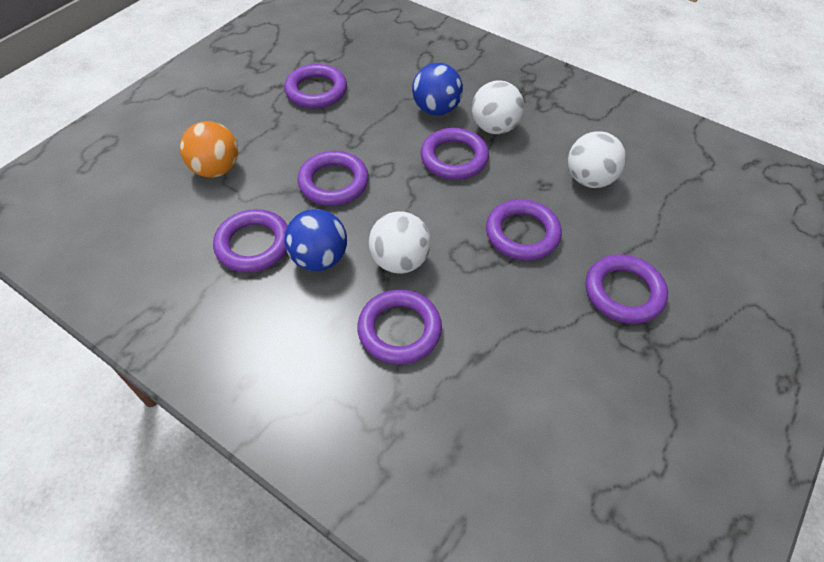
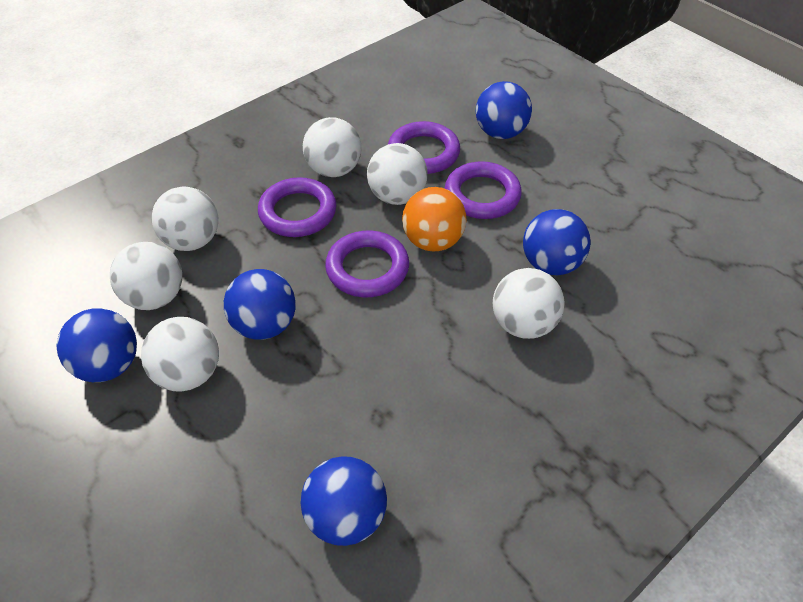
blue ball: [284,209,347,271] [412,63,463,116] = 2 -> [57,308,137,382] [224,269,296,340] [301,456,387,546] [476,81,532,139] [523,209,590,275] = 5
purple ring: [213,209,288,273] [284,64,347,108] [297,151,369,206] [357,289,442,365] [420,128,489,180] [486,199,562,261] [585,254,668,324] = 7 -> [258,177,336,237] [325,231,409,297] [388,121,460,174] [445,161,522,219] = 4
white ball: [369,211,431,274] [472,80,524,134] [568,131,626,188] = 3 -> [110,242,182,310] [141,317,219,392] [151,187,218,251] [303,117,362,177] [367,143,428,205] [493,268,565,339] = 6

